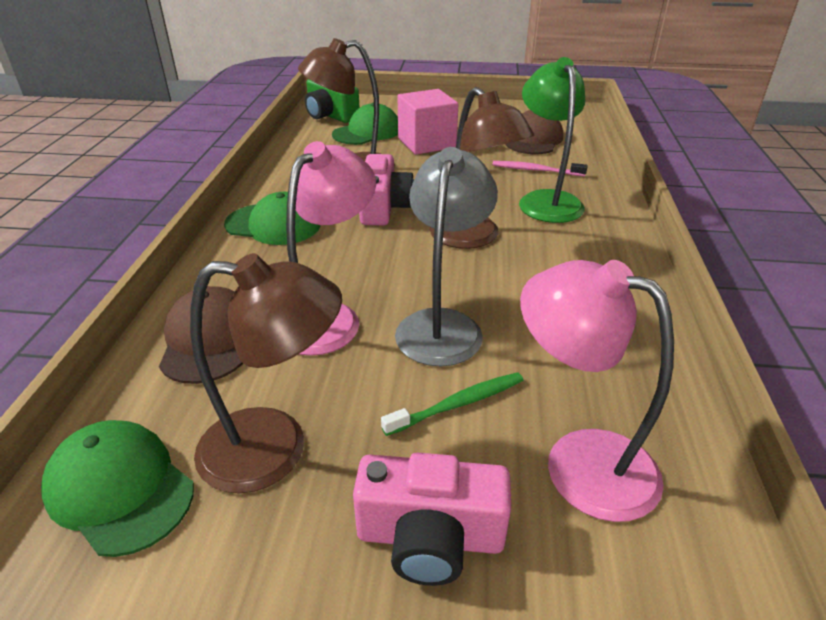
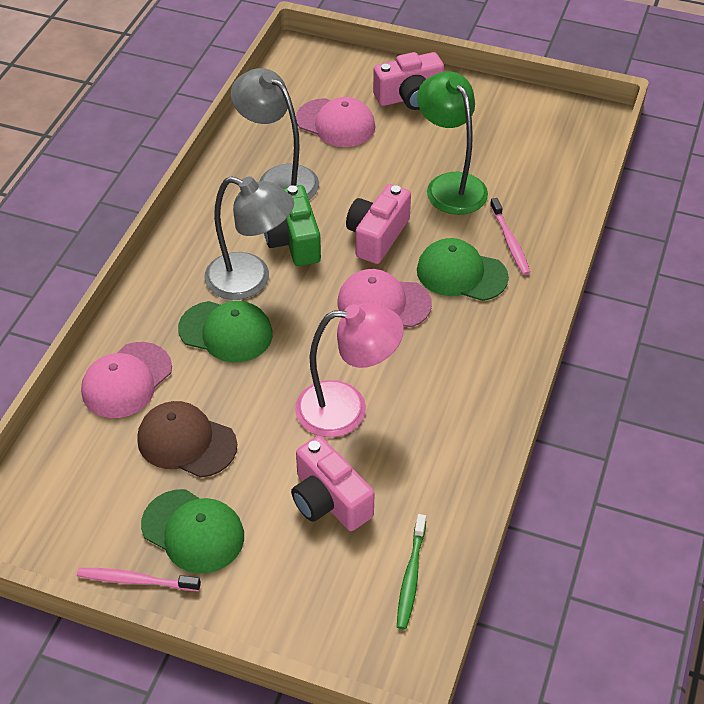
brown cap: [159,286,243,384] [505,110,563,154] = 2 -> [137,401,237,478] = 1
brown lamp: [190,253,342,493] [298,38,395,167] [430,87,534,249] = 3 -> none = 0
grey lamp: [395,147,498,367] = 1 -> [204,176,294,300] [231,68,319,200] = 2
pink camera: [353,453,511,586] [359,154,414,226] = 2 -> [291,436,374,531] [346,184,411,264] [373,52,444,110] = 3
pink cap: none = 0 -> [81,342,172,418] [296,97,375,147] [338,269,432,327] = 3
pink cube: [398,89,458,155] = 1 -> none = 0
pink lamp: [286,141,376,356] [520,260,674,522] = 2 -> [295,303,404,437] = 1
pink toothbrush: [493,161,588,176] = 1 -> [77,568,201,591] [490,198,530,275] = 2

